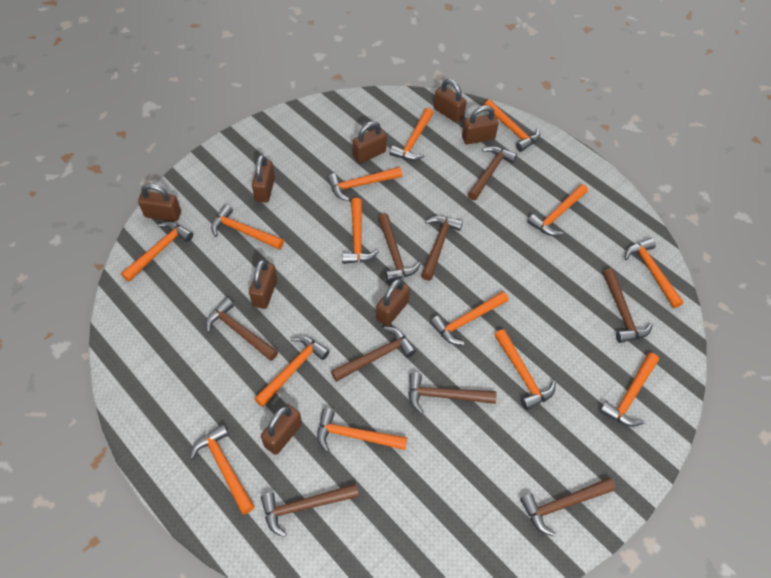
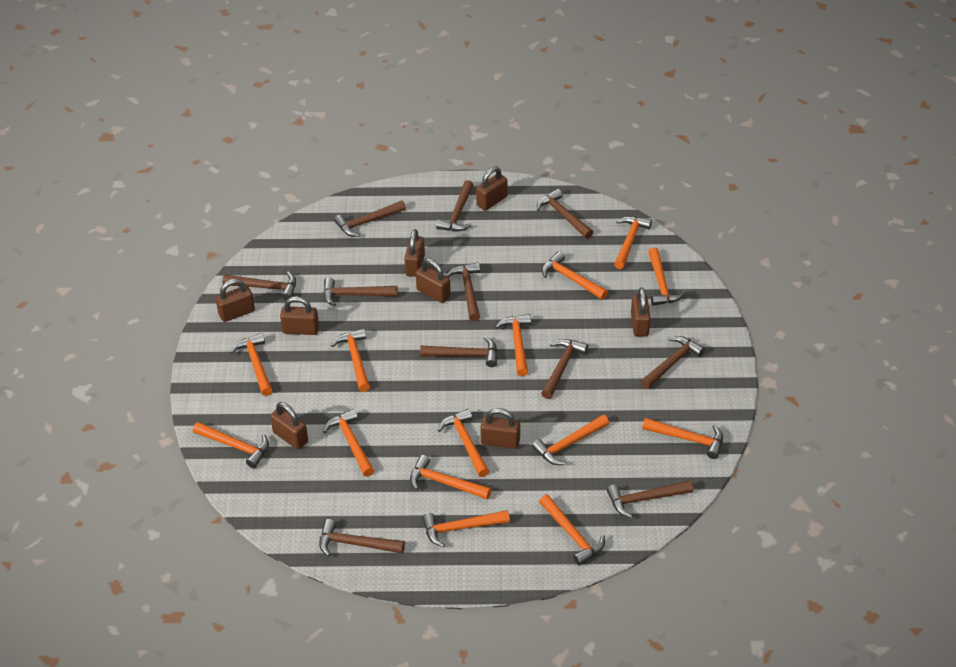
brown hammer: [206,298,278,361] [261,483,359,537] [331,327,416,382] [378,213,421,282] [409,373,497,414] [421,216,463,281] [468,146,517,200] [520,478,616,536] [603,268,653,343] = 9 -> [222,272,296,300] [319,519,405,557] [323,277,398,307] [334,200,406,237] [420,336,497,367] [436,180,473,231] [446,262,480,321] [537,189,593,239] [541,339,588,399] [607,480,693,518] [641,336,705,389] = 11

